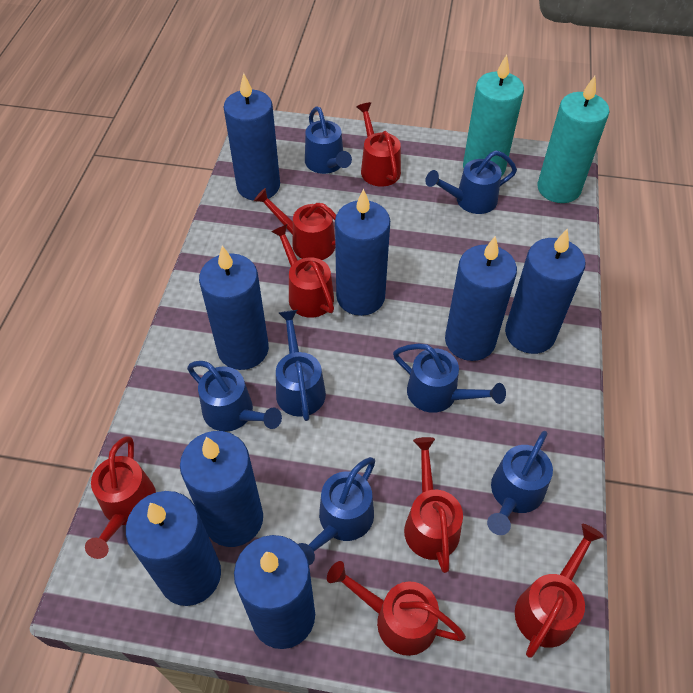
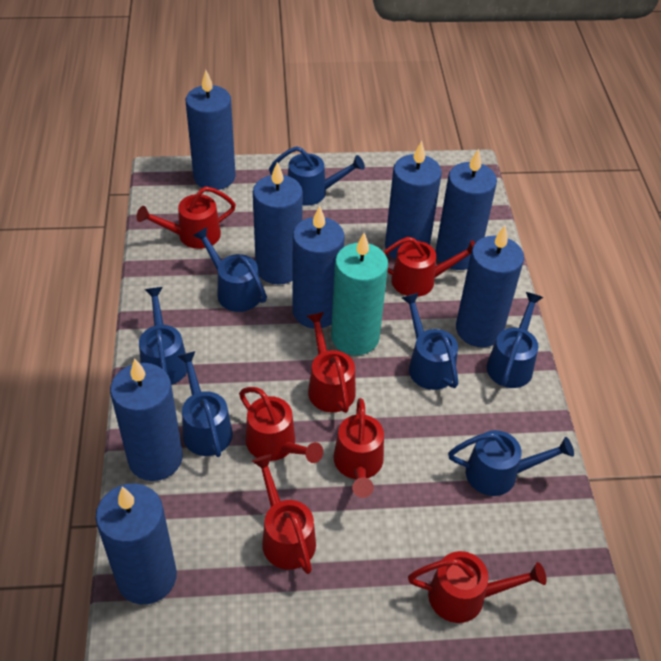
turquoise candle: [463,54,524,177] [537,76,610,203] = 2 -> [331,233,388,355] = 1

